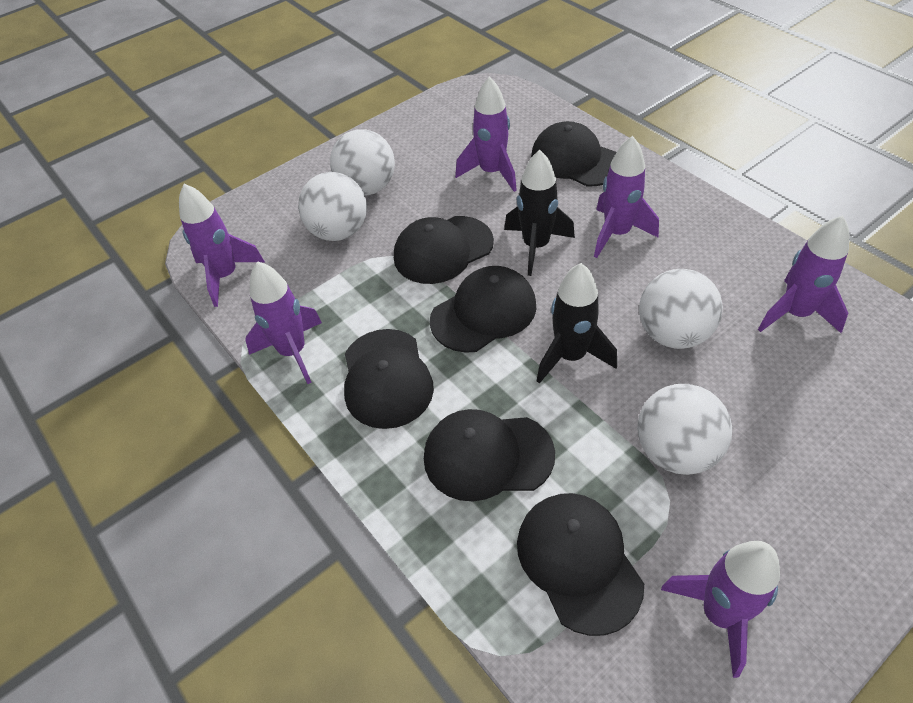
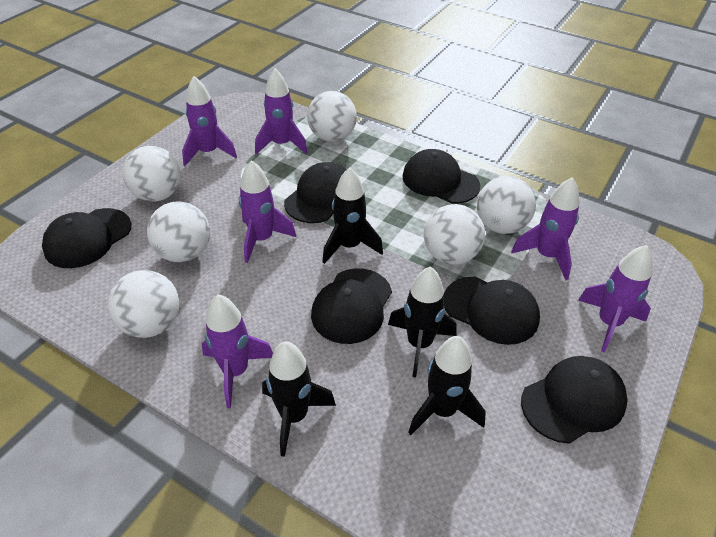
black rocket: [504,150,575,276] [537,263,617,384] = 2 -> [262,341,336,457] [322,167,383,264] [388,266,456,378] [408,336,486,435] = 4
white ball: [298,172,367,241] [330,129,395,195] [637,384,732,475] [639,269,723,349] = 4 -> [108,270,179,338] [123,146,181,202] [147,201,210,262] [307,91,357,142] [424,204,485,265] [477,176,536,234] = 6

